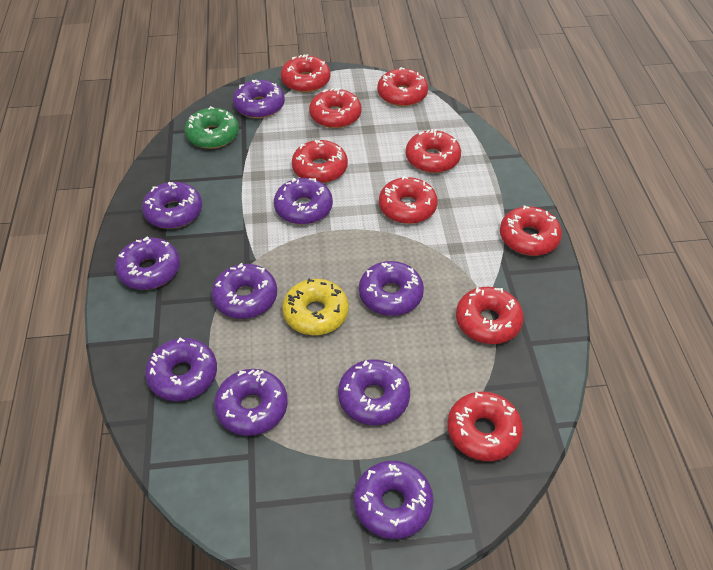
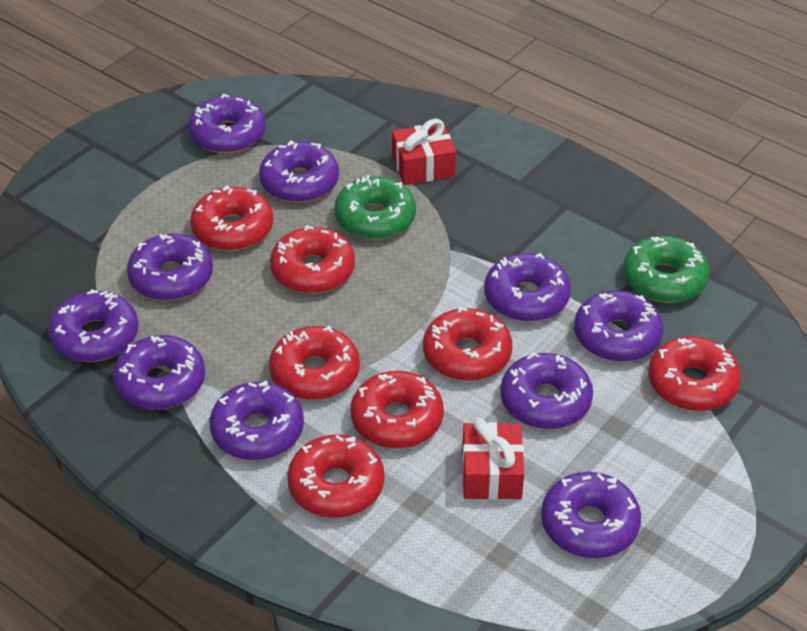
green donut: [185,106,239,149] = 1 -> [334,175,416,240] [623,236,709,303] = 2
red donut: [281,54,331,93] [292,140,348,183] [309,88,361,128] [377,67,428,107] [379,176,438,224] [406,129,461,173] [447,392,523,461] [456,287,524,344] [500,205,562,256] = 9 -> [190,185,273,251] [269,326,360,400] [270,225,355,293] [287,434,385,518] [351,371,444,448] [423,307,512,381] [648,336,741,411] = 7
red gift: none = 0 -> [392,119,456,185] [462,418,524,500] = 2
yellow donut: [282,278,349,335] = 1 -> none = 0

